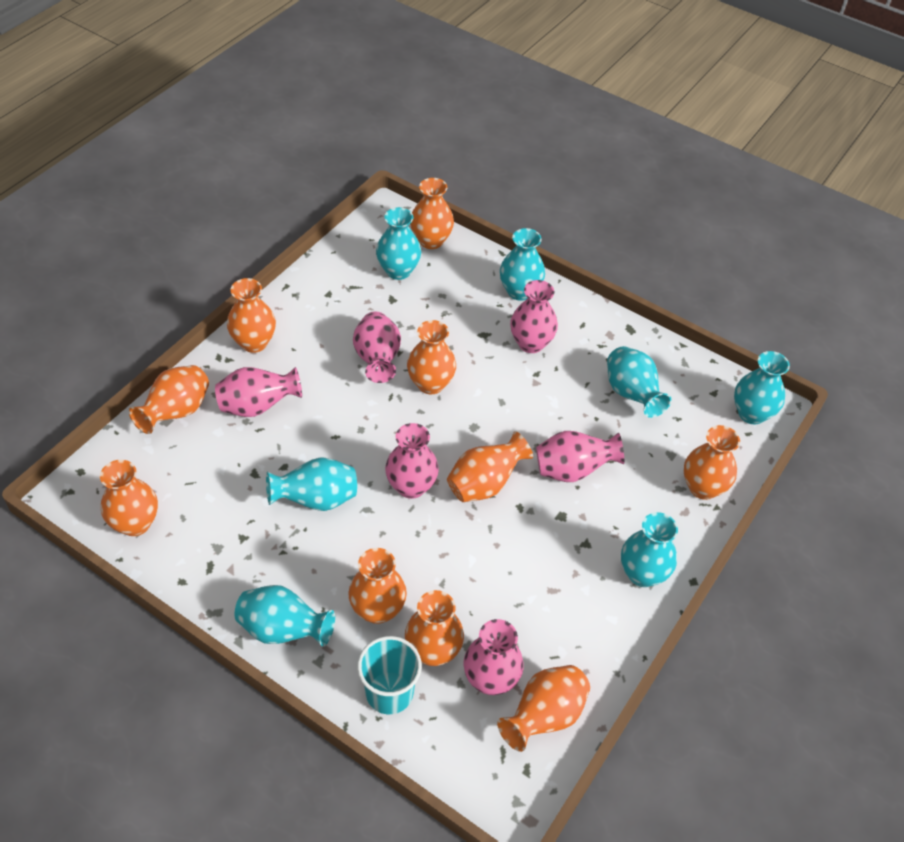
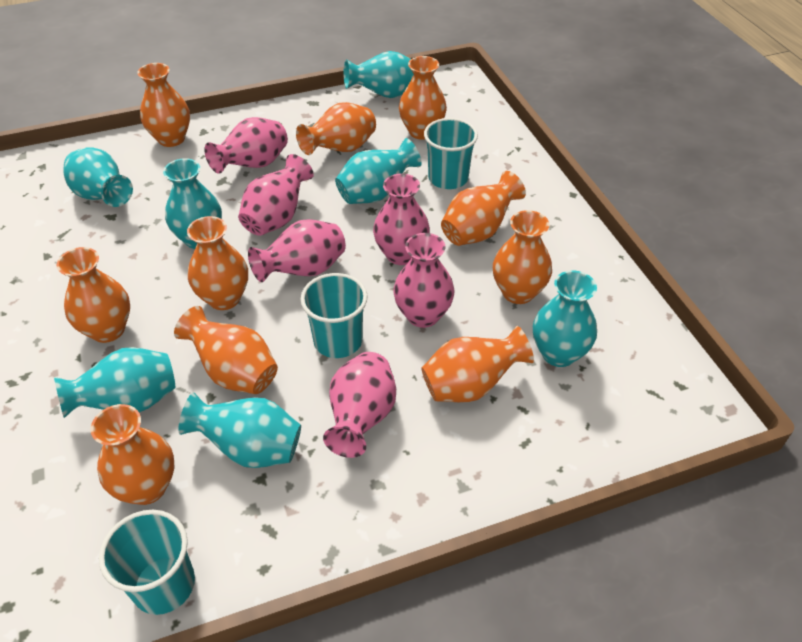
turquoise cup: [357,636,422,714] = 1 -> [99,510,195,615] [301,273,368,358] [424,118,478,189] = 3

